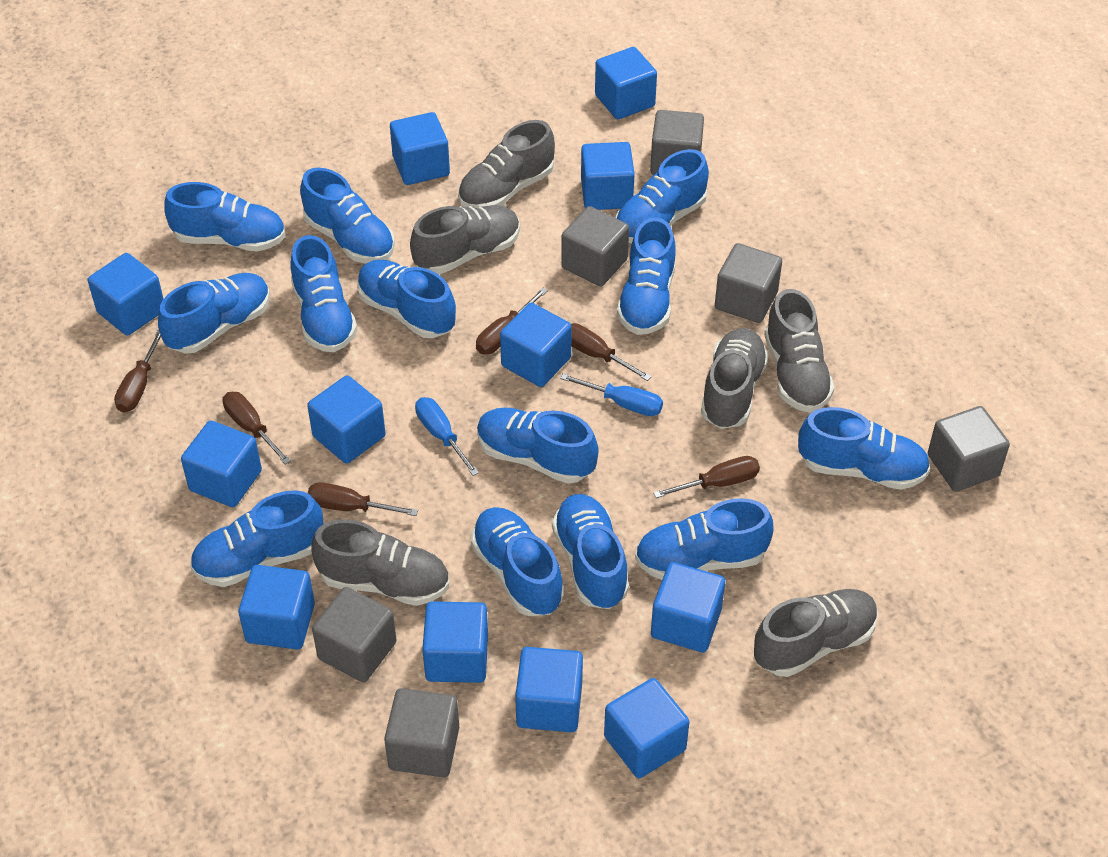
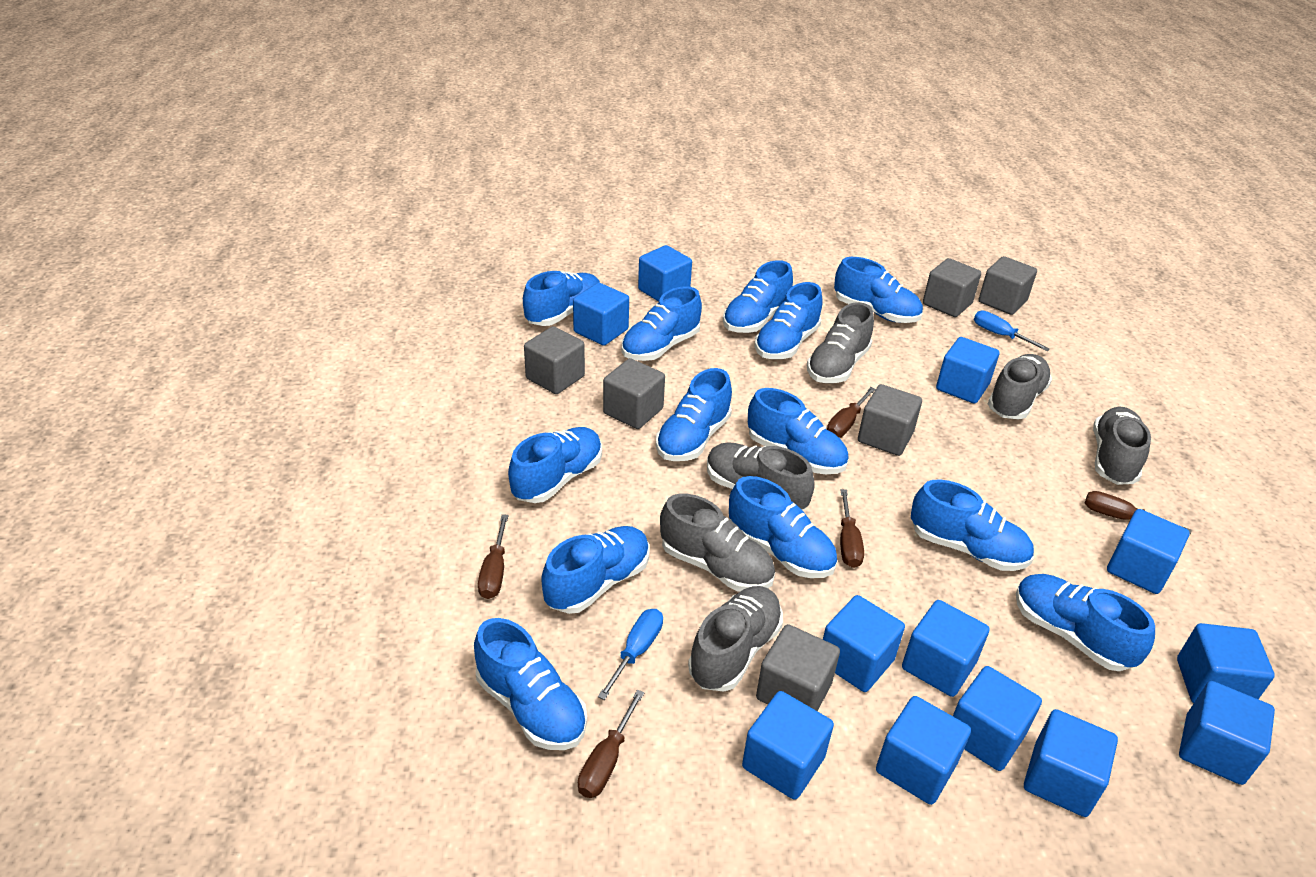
brown screwdriver: [114,329,161,413] [223,392,291,464] [308,482,418,516] [476,287,548,354] [571,323,652,381] [653,456,760,498] = 6 -> [478,514,508,599] [578,690,644,798] [827,387,876,438] [840,489,864,568] [1085,491,1192,534] = 5

